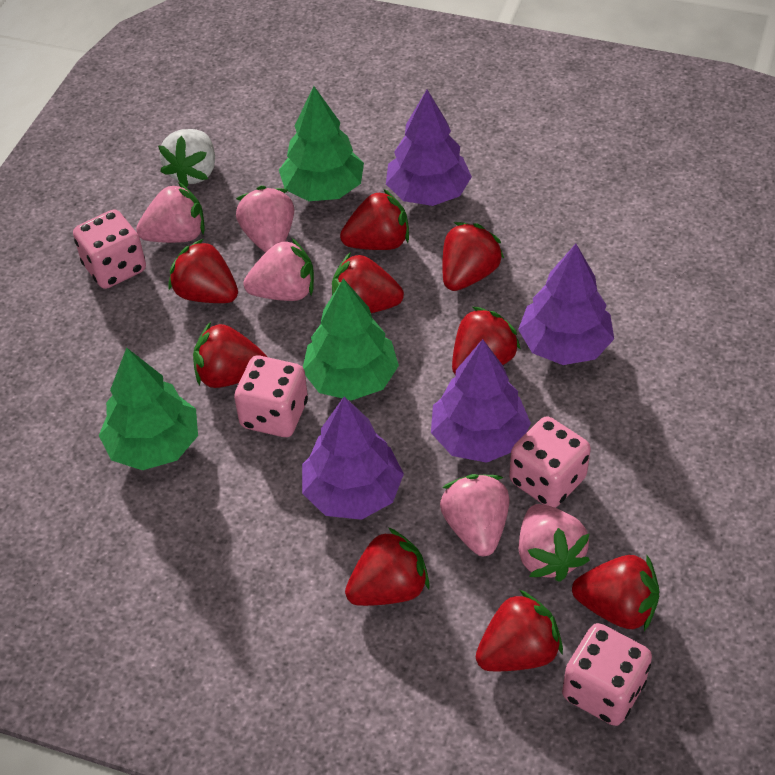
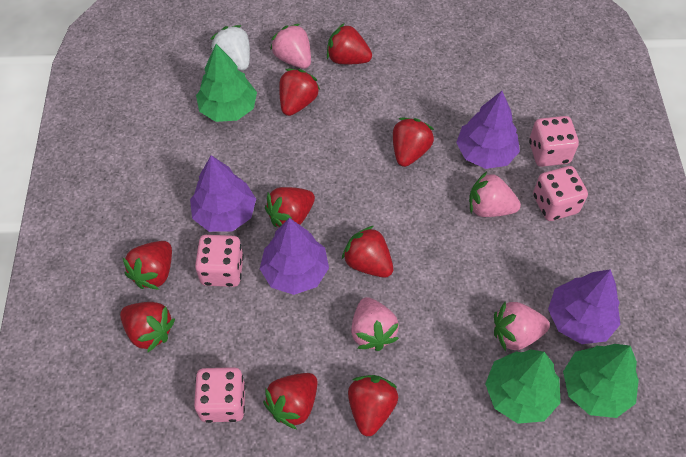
pink strawberry: [136,182,205,243] [236,186,294,253] [243,238,314,301] [440,474,509,556] [518,504,590,582] = 5 -> [270,24,311,69] [351,297,399,351] [469,172,521,217] [494,302,550,351] = 4

